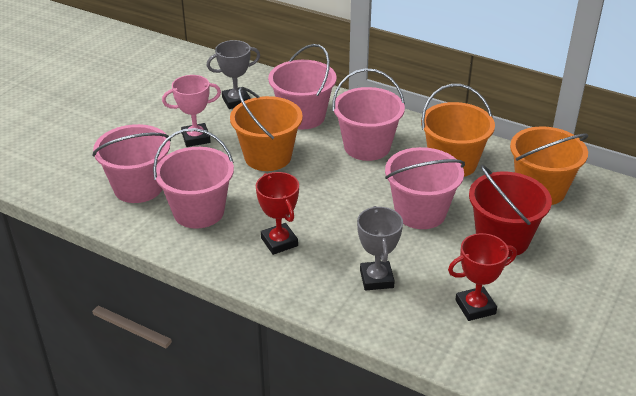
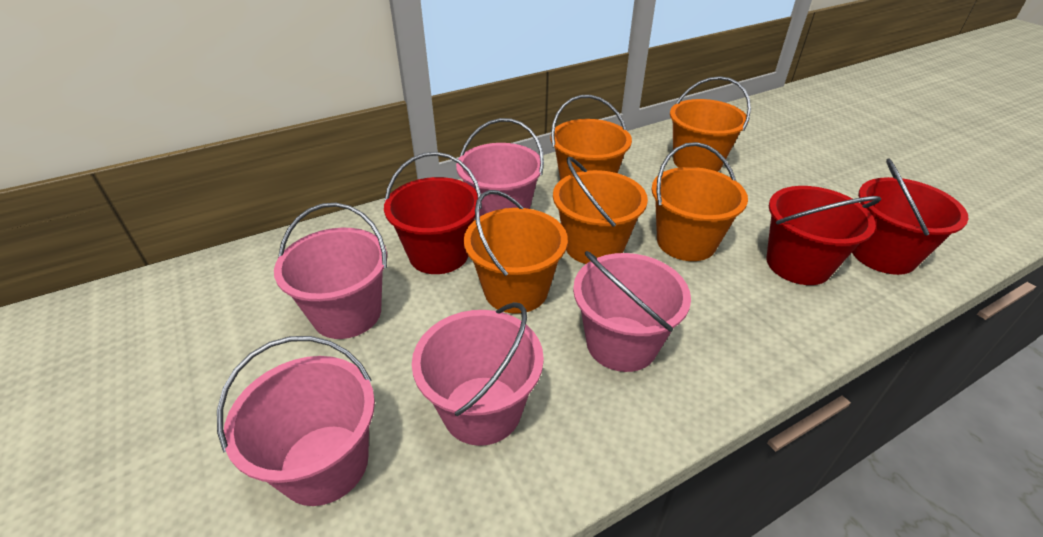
grey trophy: [207,40,260,109] [357,206,403,290] = 2 -> none = 0
orange bucket: [230,87,303,171] [421,84,495,177] [510,126,588,205] = 3 -> [464,190,568,314] [550,95,632,180] [553,157,648,264] [652,142,748,261] [670,76,751,172] = 5
pink trophy: [162,75,221,147] = 1 -> none = 0
red bucket: [469,165,552,257] = 1 -> [384,152,482,274] [766,186,881,285] [852,158,969,275] = 3
red trophy: [256,172,299,255] [448,233,517,321] = 2 -> none = 0

